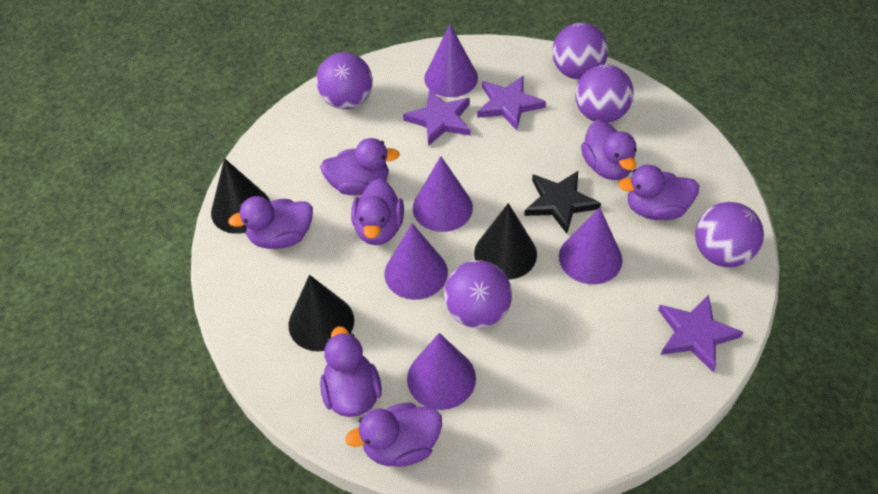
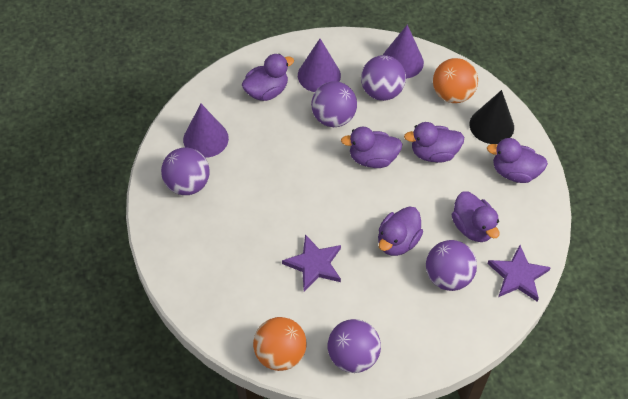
black cone: [211,158,270,234] [289,275,354,351] [474,203,537,280] = 3 -> [470,90,514,144] = 1
black star: [524,171,601,234] = 1 -> none = 0
orange ball: none = 0 -> [253,317,307,371] [433,58,478,103] = 2
purple cone: [385,223,448,300] [407,333,476,410] [413,156,473,232] [424,24,478,97] [559,208,622,284] = 5 -> [183,104,229,158] [298,39,341,92] [383,25,424,79] = 3
purple duck: [228,196,313,249] [320,138,400,195] [320,326,382,417] [345,402,442,467] [351,178,404,245] [581,119,637,180] [618,165,699,220] = 7 -> [242,54,294,101] [341,126,402,168] [378,206,423,256] [404,122,464,163] [452,192,500,242] [487,138,548,183] = 6
purple star: [403,90,470,146] [477,75,546,130] [658,294,744,373] = 3 -> [282,234,341,291] [487,245,551,301] = 2

